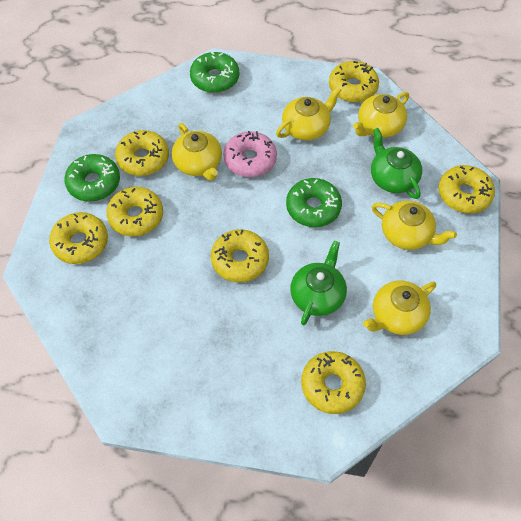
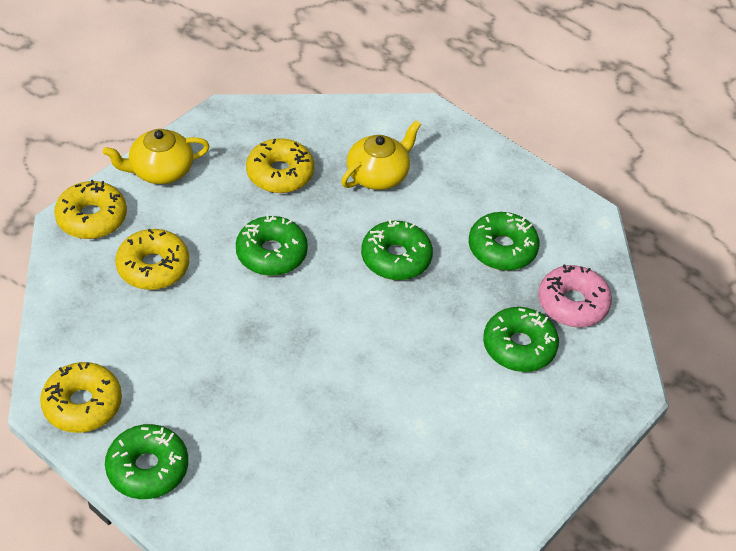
green donut: [64,154,120,201] [190,52,239,93] [286,178,342,227] = 3 -> [105,424,188,499] [236,214,308,276] [361,219,433,280] [469,212,540,271] [483,307,559,372] = 5
green teapot: [290,240,347,326] [371,128,422,199] = 2 -> none = 0
yellow donut: [49,212,108,264] [106,187,163,237] [115,130,169,176] [211,229,269,282] [301,351,366,414] [329,61,379,102] [438,165,495,213] = 7 -> [40,362,122,433] [54,180,127,239] [116,229,189,290] [246,138,314,193] = 4
yellow teapot: [172,123,222,181] [276,87,341,140] [353,92,409,138] [363,280,436,335] [372,201,457,250] = 5 -> [103,129,210,184] [341,120,421,190] = 2

